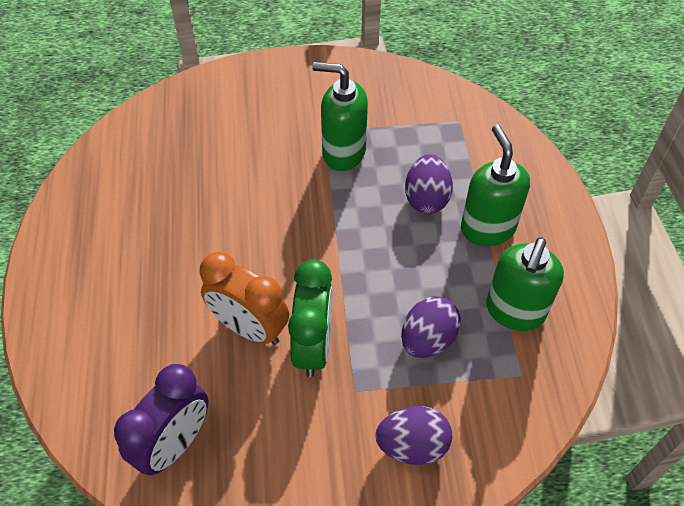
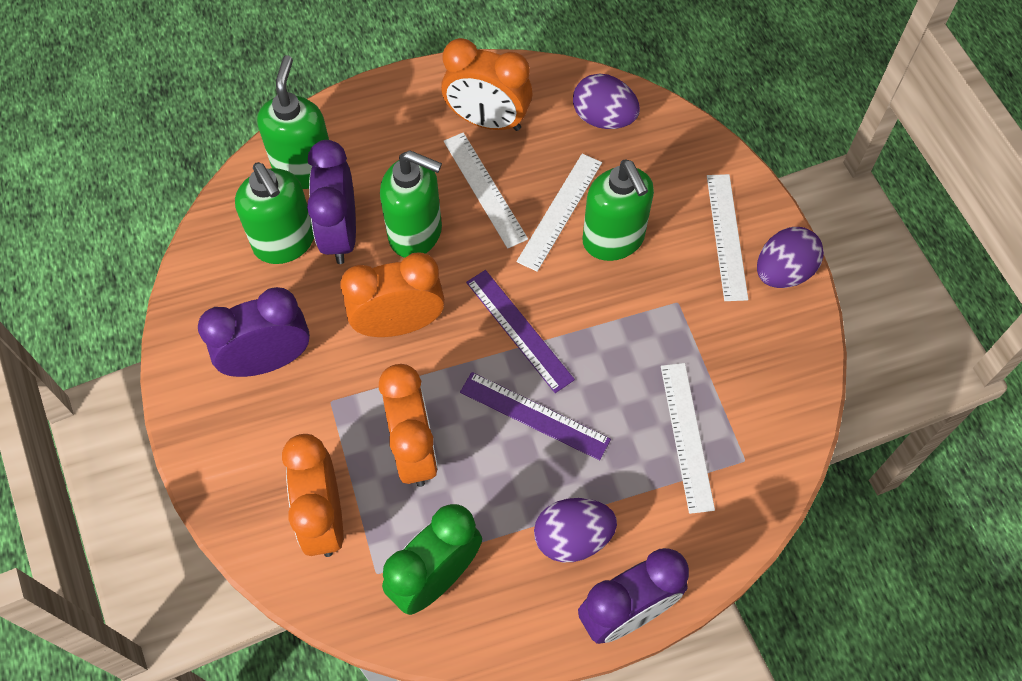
green soap dispenser: [312,62,368,171] [461,125,530,246] [486,237,564,331] = 3 -> [235,162,314,264] [257,55,329,189] [380,150,442,258] [583,160,654,261] = 4
orange clock: [200,252,289,345] = 1 -> [282,434,343,557] [340,253,445,337] [379,364,438,487] [441,38,533,131] = 4
purple clock: [114,364,209,475] = 1 -> [198,287,310,377] [307,140,356,264] [578,548,689,644] = 3
purple ruler: none = 0 -> [460,372,611,460] [466,270,575,393] = 2
white ruler: none = 0 -> [444,132,528,249] [516,154,602,272] [661,363,715,514] [707,174,748,301] = 4

